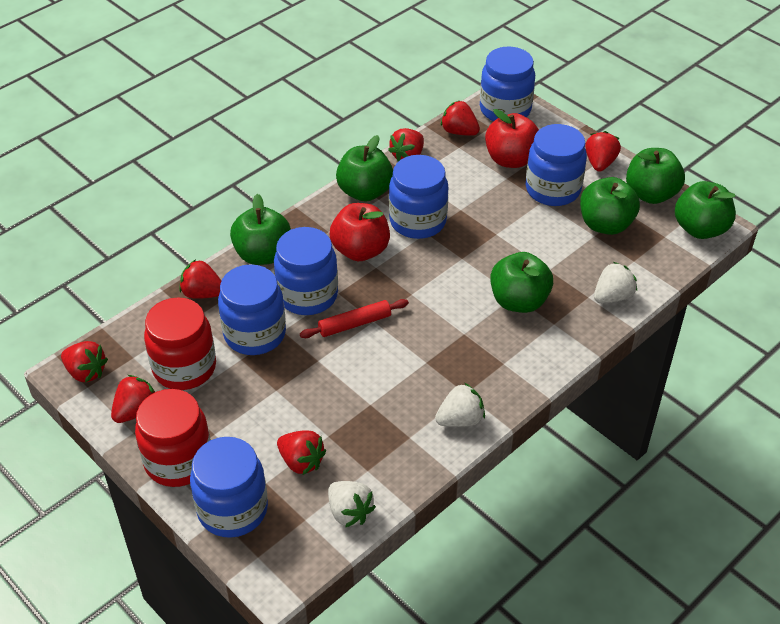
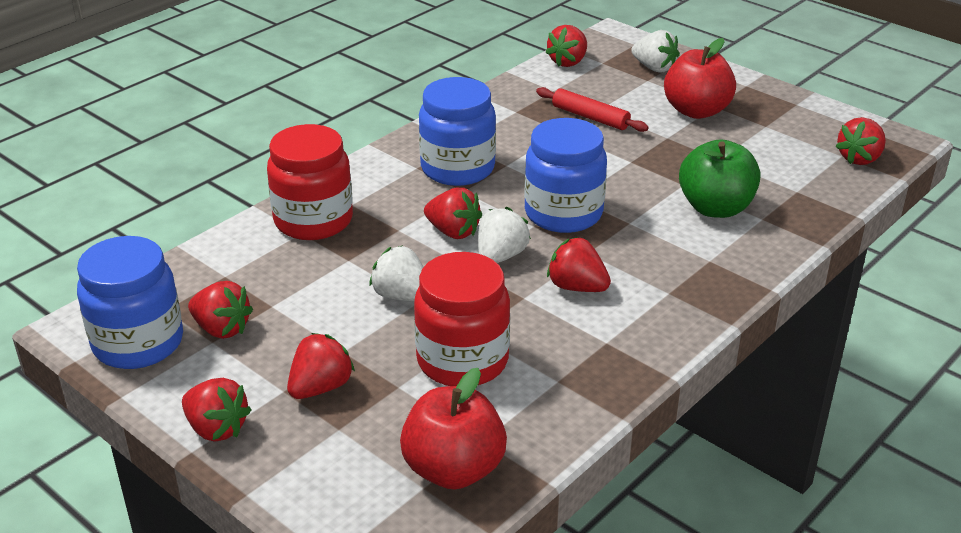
blue jar: [190,437,268,538] [218,265,286,355] [274,227,338,315] [389,155,448,239] [480,46,535,121] [526,124,587,206] = 6 -> [77,236,183,369] [419,77,496,186] [524,118,607,233] = 3
green apple: [230,194,291,265] [336,135,393,202] [490,252,553,313] [580,177,640,235] [626,148,685,204] [675,181,736,239] = 6 -> [679,139,761,218] = 1

